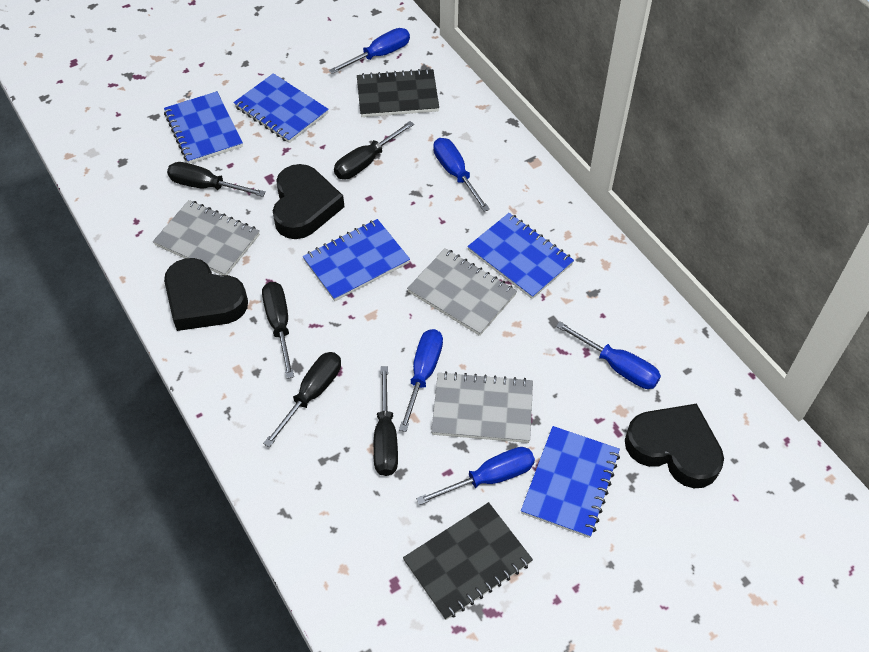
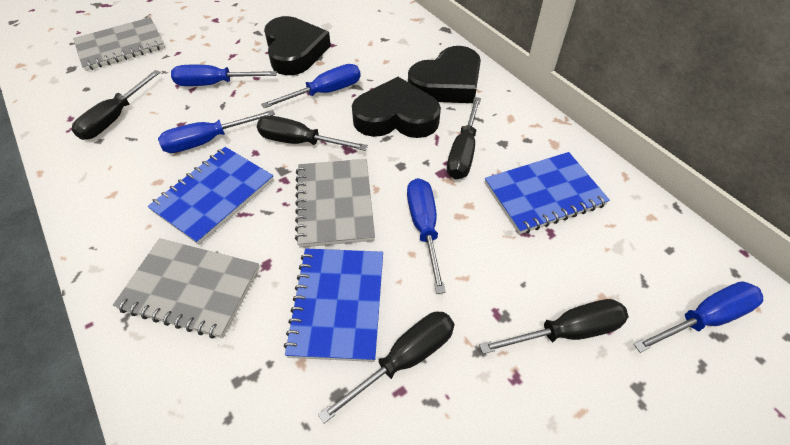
black notebook: [357,68,439,117] [403,502,533,620] = 2 -> none = 0
blue notebook: [164,91,243,164] [233,73,329,143] [303,219,410,301] [467,213,574,299] [521,426,620,538] = 5 -> [147,147,274,245] [284,249,383,362] [485,152,610,234] = 3

